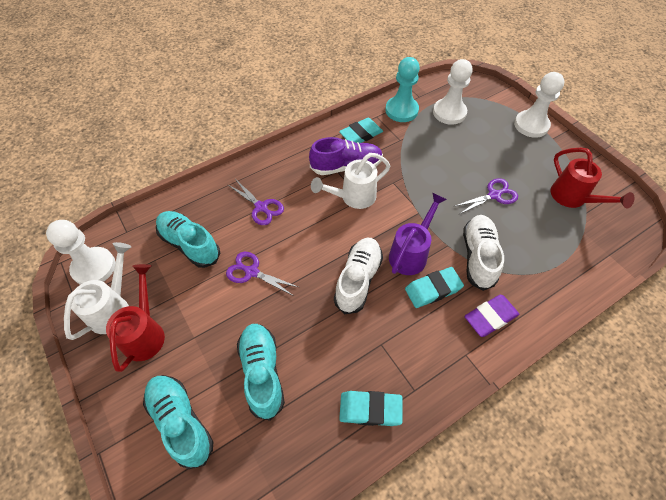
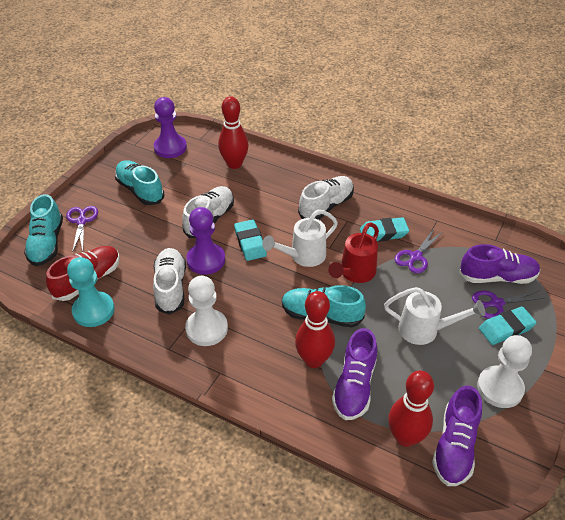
purple eraser: [465,295,519,337] = 1 -> none = 0
purple pawn: none = 0 -> [154,97,187,158] [186,207,225,275] = 2
purple shoe: [309,137,383,175] = 1 -> [332,328,377,420] [432,386,482,486] [459,244,540,284] = 3
purple watering can: [389,192,447,275] = 1 -> none = 0
red bowling pin: none = 0 -> [218,96,249,169] [295,291,335,368] [388,370,434,447] = 3
red shoe: none = 0 -> [46,246,120,301] = 1
red watering can: [106,264,165,372] [551,147,635,209] = 2 -> [328,222,379,283] = 1
white pawn: [46,220,116,285] [433,59,472,125] [514,72,565,138] = 3 -> [185,276,228,346] [477,335,532,408] = 2
white shoe: [334,238,383,314] [463,215,504,291] = 2 -> [153,248,186,314] [182,186,234,238] [298,176,354,220] = 3

